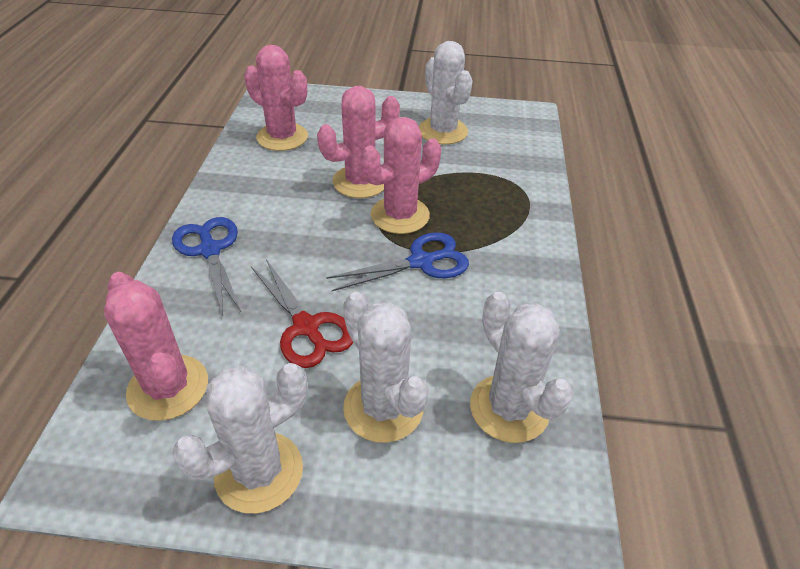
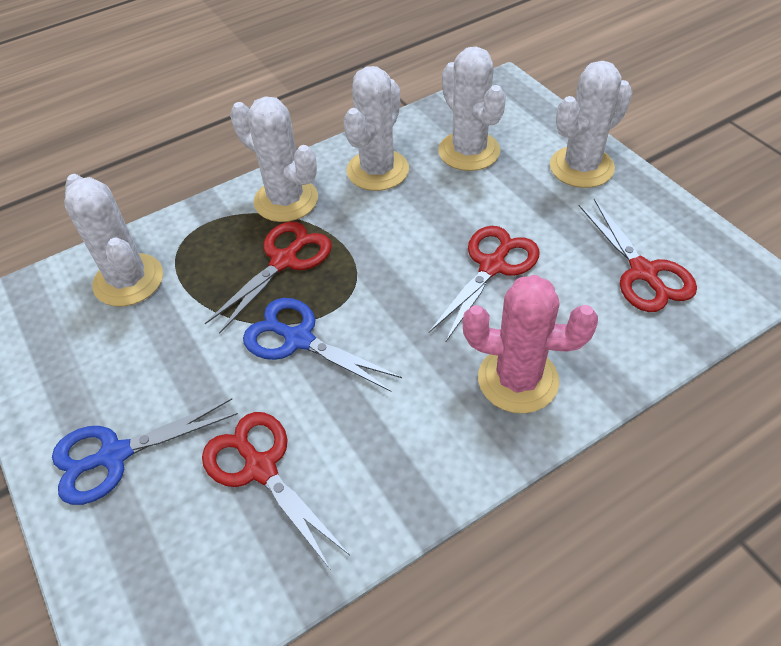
pink cactus: [104,272,208,421] [244,45,308,151] [317,86,400,198] [360,117,441,234] = 4 -> [463,275,598,413] = 1
red scissors: [251,259,353,368] = 1 -> [202,412,350,569] [205,221,332,334] [429,226,540,341] [579,199,697,312] = 4
white cactus: [172,363,307,513] [343,292,428,443] [419,41,473,144] [470,292,573,443] = 4 -> [64,174,163,306] [230,96,318,222] [344,66,409,191] [438,46,506,171] [550,61,632,188] = 5

